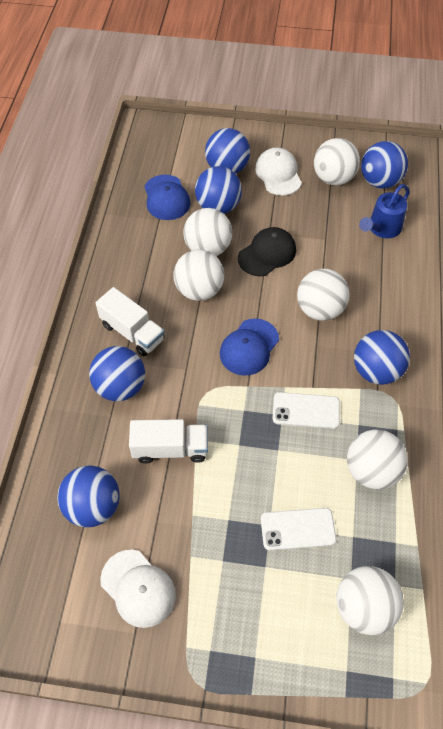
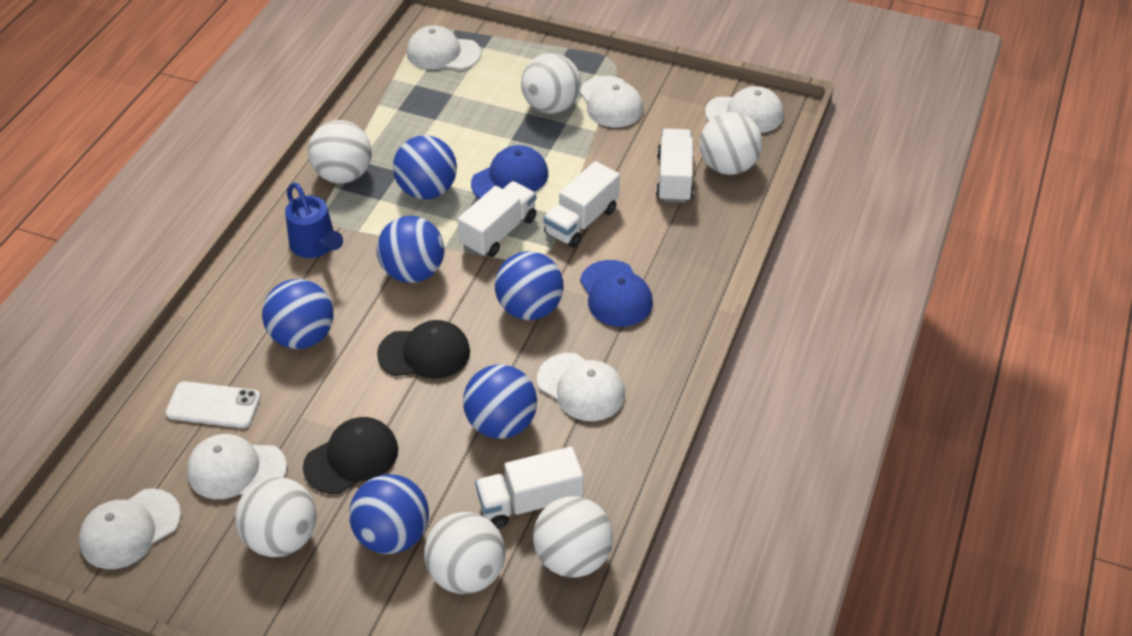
black cap: [238,227,296,276] = 1 -> [303,417,398,494] [377,320,470,379] = 2
white cap: [100,550,176,628] [255,147,302,196] = 2 -> [79,488,181,569] [187,434,287,499] [407,25,481,70] [537,353,625,421] [580,76,644,127] [705,86,784,133] = 6
white phone: [261,508,336,551] [273,392,340,429] = 2 -> [166,381,261,428] = 1
white truck: [96,287,164,356] [129,419,208,463] = 2 -> [457,181,536,257] [475,447,584,529] [543,161,620,248] [656,128,694,203] = 4

